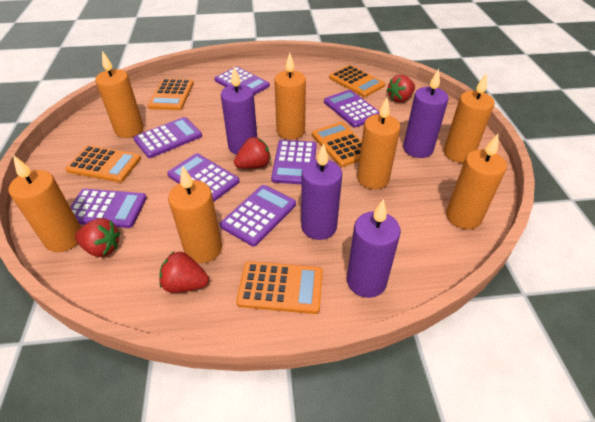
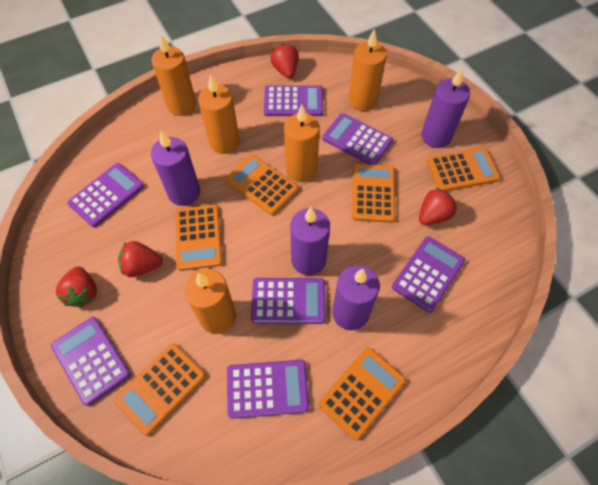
orange calculator: [65,145,141,183] [148,78,194,110] [236,261,323,314] [312,122,362,167] [329,65,385,97] = 5 -> [114,343,206,436] [175,205,223,271] [225,155,298,215] [318,347,406,441] [352,164,395,223] [427,147,500,191] = 6
orange candle: [9,155,81,252] [95,51,144,138] [168,166,222,263] [274,53,306,139] [357,97,401,189] [444,73,495,163] [446,134,507,229] = 7 -> [152,34,196,116] [184,269,236,334] [198,74,240,154] [284,105,320,182] [349,29,387,111] = 5

